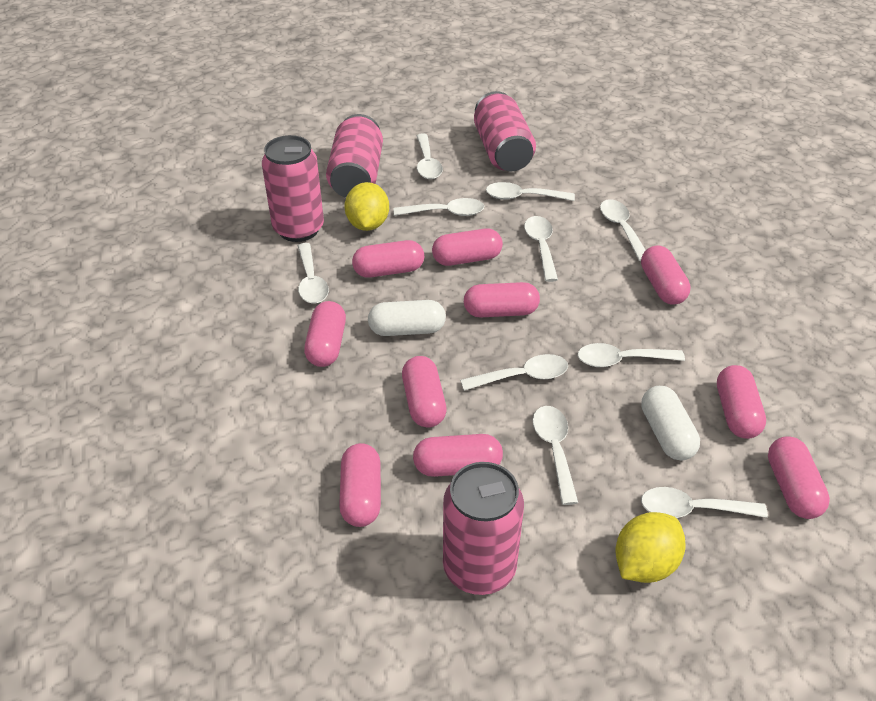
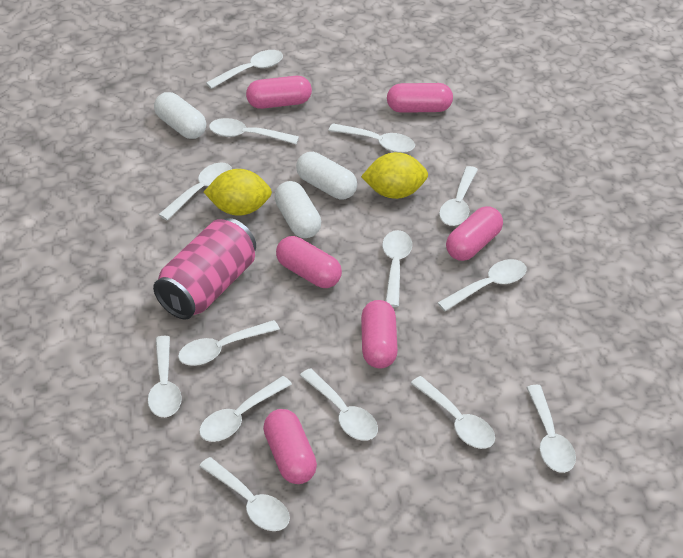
pink can: [262,135,324,242] [326,114,383,198] [443,462,524,595] [474,91,536,171] = 4 -> [153,218,256,320] = 1
pink capsule: [304,301,346,367] [339,443,381,527] [352,240,424,278] [402,356,447,428] [413,434,503,477] [432,228,503,266] [464,282,540,317] [641,245,691,305] [717,365,766,439] [768,436,830,519] = 10 -> [246,76,312,109] [263,409,317,484] [276,236,342,288] [361,300,398,369] [387,83,453,113] [446,206,503,261] = 6
white capsule: [368,300,446,336] [641,386,700,461] = 2 -> [154,92,206,139] [274,181,321,238] [296,152,357,199] = 3
white spoon: [298,243,329,304] [394,198,484,216] [417,133,443,179] [460,354,568,391] [486,182,575,201] [524,216,558,282] [533,406,578,505] [578,343,685,367] [600,199,646,261] [641,487,768,518] = 10 -> [148,336,182,417] [158,163,232,220] [178,320,280,366] [199,376,292,442] [199,457,290,531] [206,50,283,89] [209,118,299,144] [300,368,378,441] [328,123,415,153] [382,230,412,307] [411,376,495,449] [438,259,527,311] [439,166,478,226] [526,385,576,473] = 14

